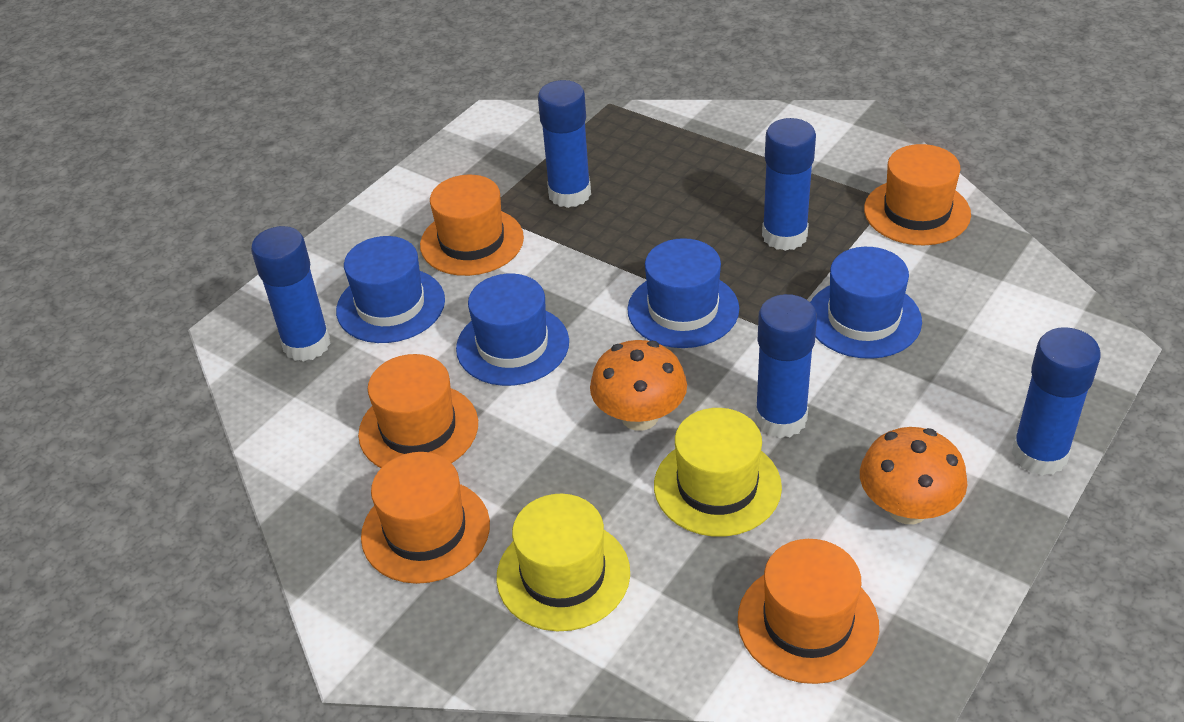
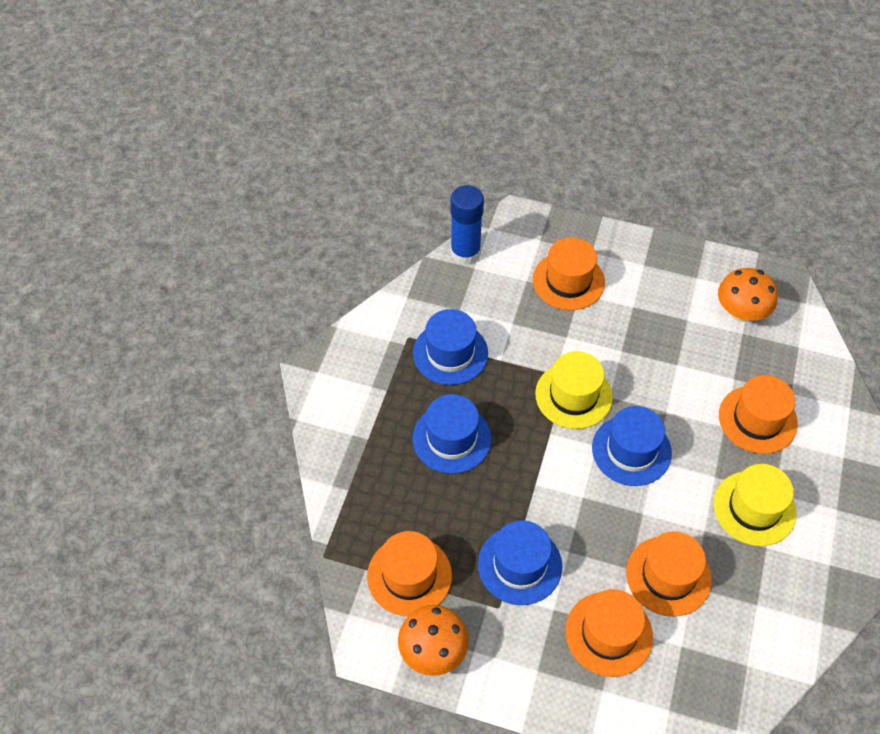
blue glue stick: [251,226,331,362] [538,80,591,208] [755,294,817,438] [762,118,816,251] [1012,327,1101,476] = 5 -> [450,185,484,265] = 1

